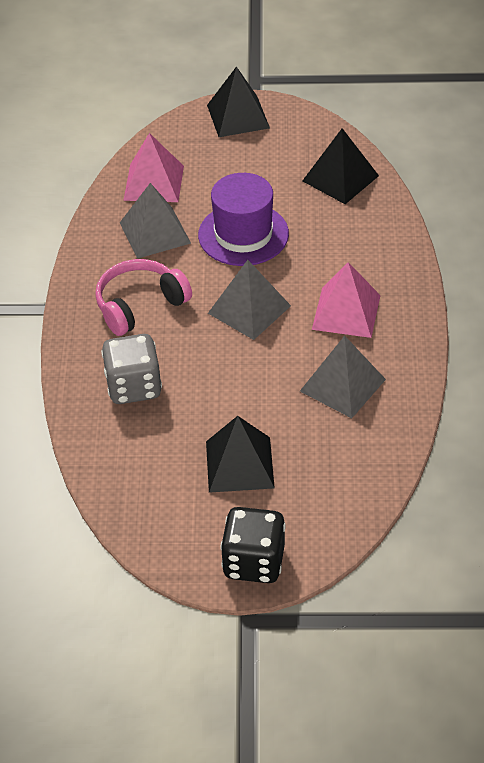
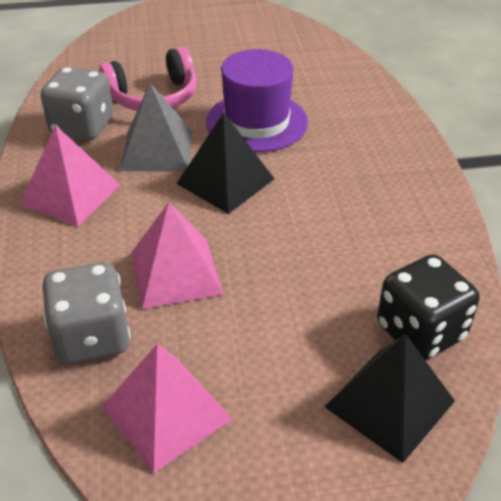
black pyramid: [206,416,275,493] [207,66,270,137] [303,128,379,204] = 3 -> [176,112,274,214] [325,334,455,463] = 2
grey dice: [101,334,162,404] = 1 -> [41,67,113,140] [43,262,131,364] = 2
grey pyramid: [120,183,191,259] [208,260,291,340] [300,336,386,418] = 3 -> [120,83,192,171] = 1
pink pyramid: [123,133,184,202] [312,262,381,338] = 2 -> [19,125,120,227] [102,344,233,473] [131,202,223,309] = 3

